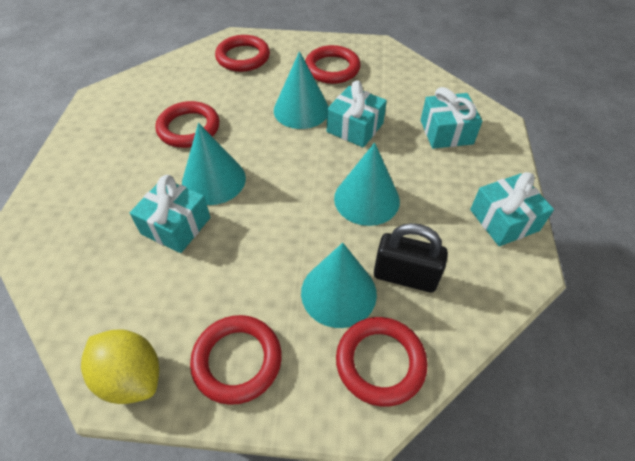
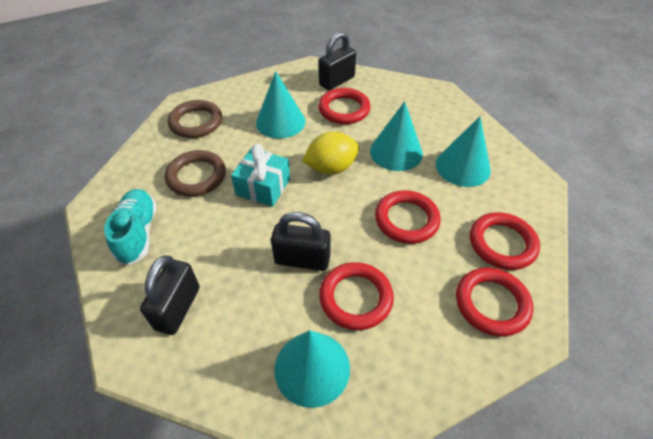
black padlock: [374,223,448,292] = 1 -> [140,256,200,335] [271,212,331,271] [319,32,356,90] = 3
brown ring: none = 0 -> [165,150,226,196] [168,100,222,138] = 2
turquoise gift: [130,175,211,253] [327,80,387,148] [421,87,482,149] [470,172,554,246] = 4 -> [231,144,290,207] = 1
turquoise shoe: none = 0 -> [104,189,157,265] = 1

